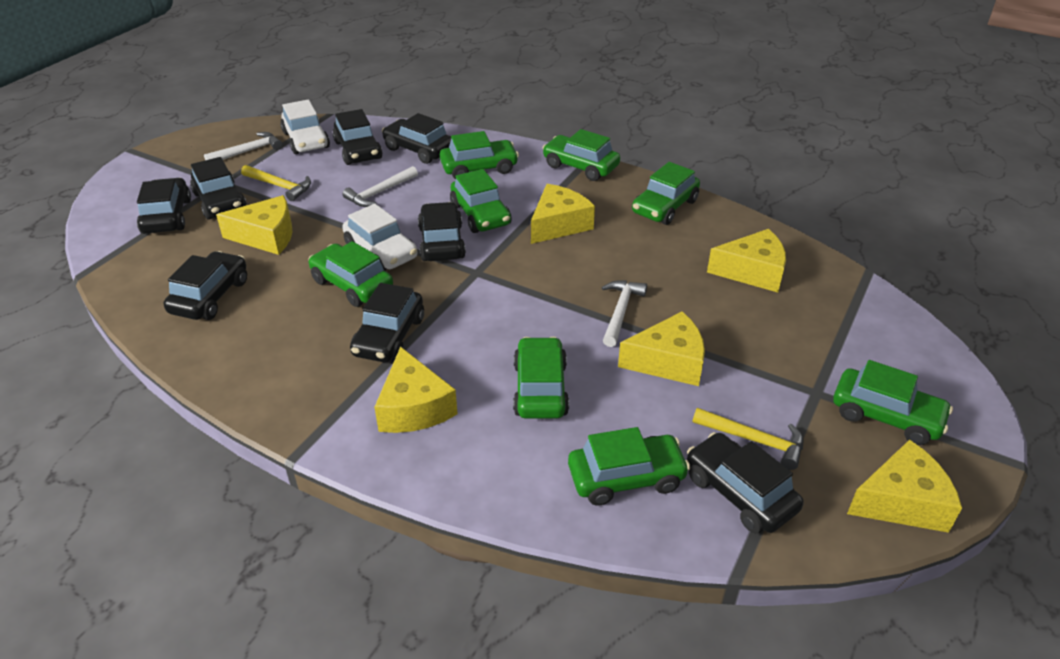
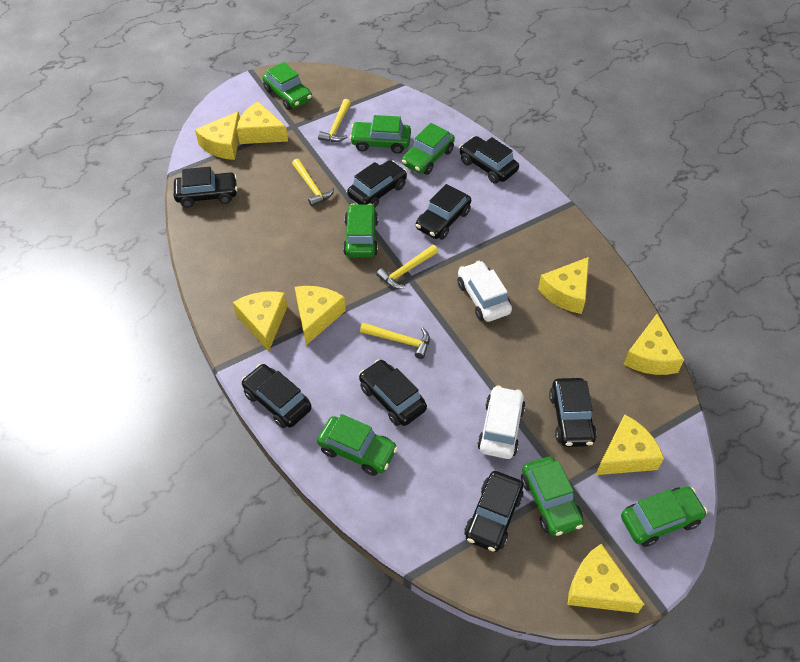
green car: [308,241,393,307] [440,131,519,179] [450,169,512,233] [513,337,569,419] [542,129,620,181] [568,427,690,506] [632,162,700,225] [833,360,953,445] = 8 -> [262,62,312,110] [317,414,398,476] [343,204,378,257] [350,115,411,154] [402,123,455,175] [521,457,584,536] [621,486,707,547] = 7
white hammer: [204,132,282,160] [342,166,418,207] [602,280,647,347] = 3 -> none = 0
yellow cheese: [216,195,292,255] [374,346,458,433] [531,184,595,244] [618,312,705,386] [707,229,786,293] [847,440,962,533] = 6 -> [195,111,240,160] [233,291,287,351] [237,102,288,144] [295,286,346,345] [538,257,589,314] [567,543,644,613] [596,415,664,475] [623,314,684,375] = 8
yellow hammer: [241,165,311,201] [693,408,803,470] = 2 -> [292,159,334,207] [318,99,351,142] [360,323,430,359] [376,245,438,289] = 4

